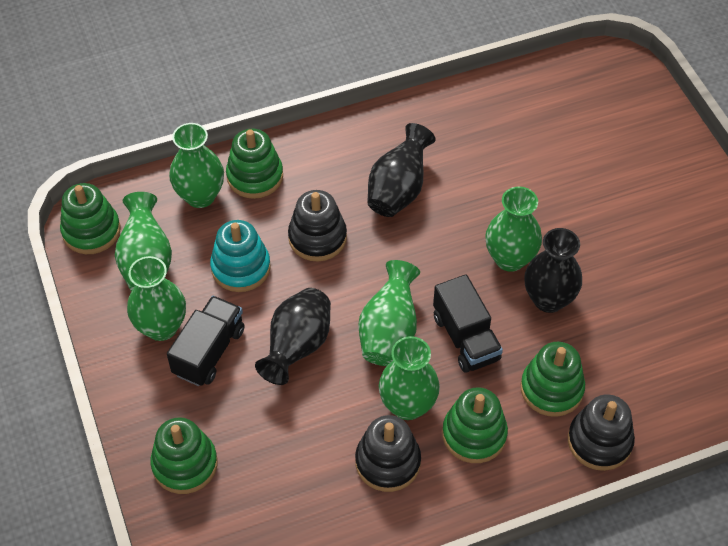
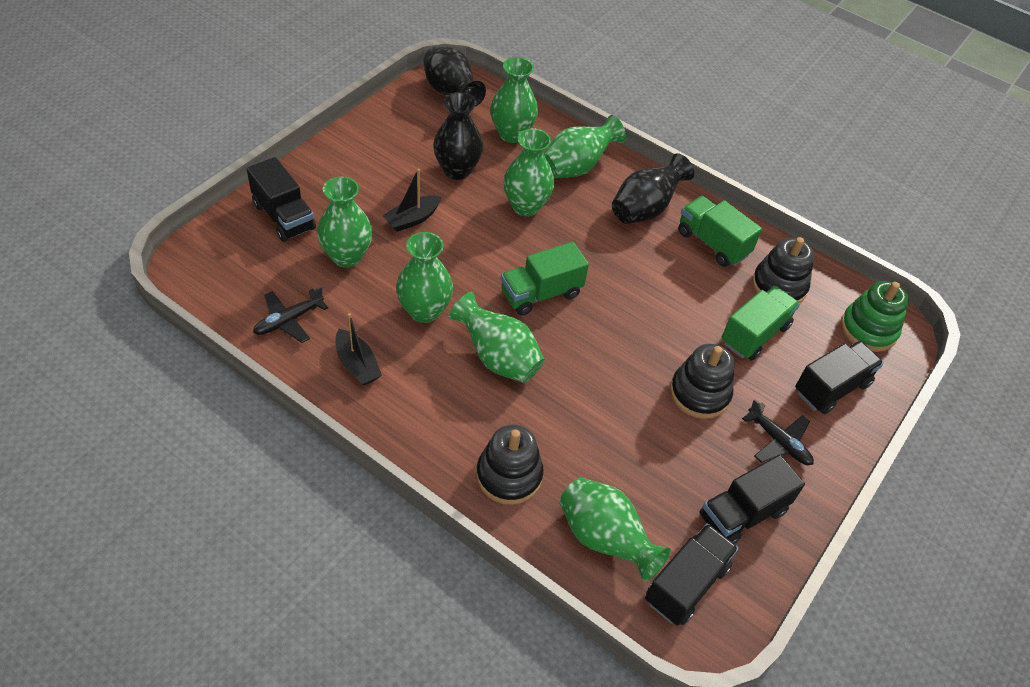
black boat: none = 0 -> [335,313,382,386] [383,169,441,232] = 2
black plane: none = 0 -> [253,287,328,343] [742,399,814,465] = 2
black truck: [167,296,245,386] [433,274,503,373] = 2 -> [247,157,316,242] [645,524,739,626] [700,455,805,544] [795,341,884,414] = 4
green stacking toy: [60,183,121,254] [150,417,218,494] [226,129,283,199] [442,387,508,463] [521,342,585,417] = 5 -> [841,281,909,352] = 1
green truck: none = 0 -> [501,242,589,315] [678,196,762,267] [721,286,800,361] = 3
green vase: [115,192,172,291] [127,256,186,341] [169,123,224,208] [358,260,420,366] [379,336,440,420] [485,187,542,272] = 6 -> [317,176,372,268] [396,232,453,323] [449,292,545,383] [491,57,538,143] [504,128,554,216] [543,115,626,178] [560,478,671,581] = 7
turquoise stacking toy: [210,220,271,292] = 1 -> none = 0

